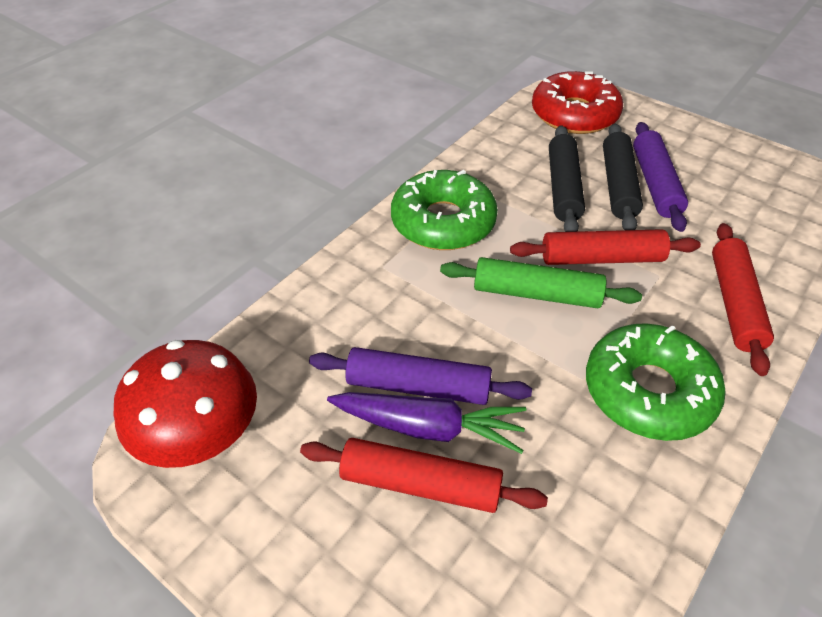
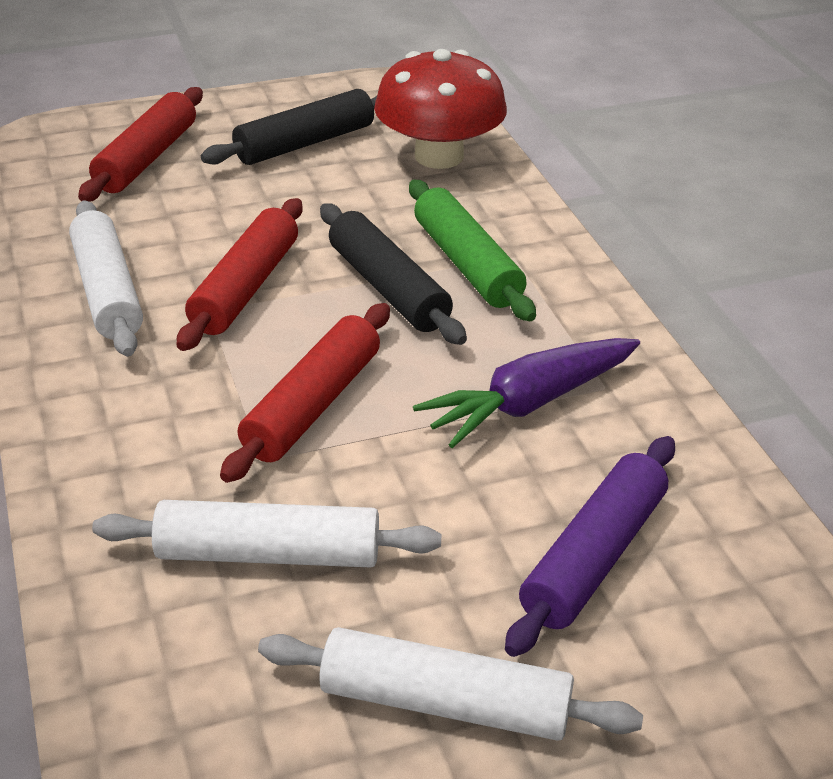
green donut: [391,170,498,250] [586,323,726,441] = 2 -> none = 0
purple rolling pin: [309,347,532,405] [633,122,688,232] = 2 -> [505,436,675,657] = 1
red donut: [532,71,623,134] = 1 -> none = 0
white rolling pin: none = 0 -> [69,200,143,357] [92,500,441,568] [258,627,643,741] = 3

